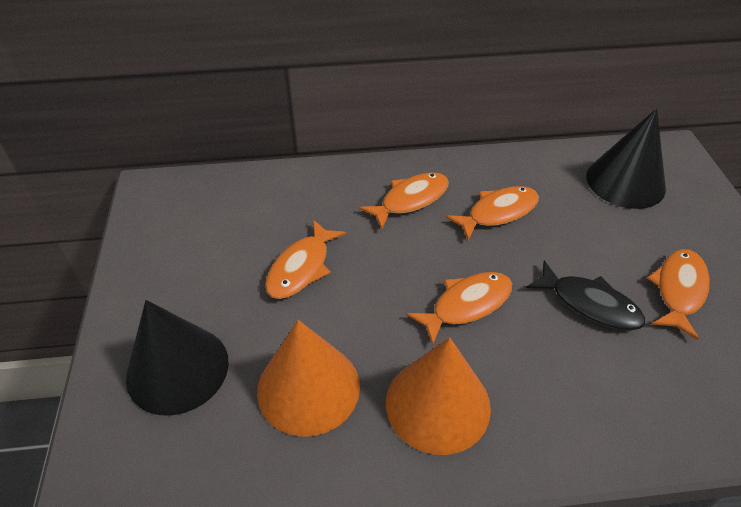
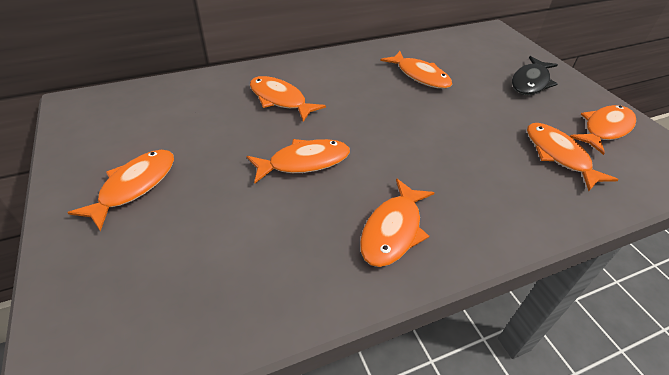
black cone: [126,300,229,416] [586,108,666,209] = 2 -> none = 0
orange cone: [257,320,360,437] [386,337,491,455] = 2 -> none = 0
orange fish: [265,220,346,299] [359,172,449,230] [406,272,512,346] [445,186,539,240] [647,249,709,340] = 5 -> [67,150,174,231] [247,139,350,183] [250,76,326,122] [360,178,435,267] [380,51,452,89] [527,123,619,191] [569,105,636,155] = 7

